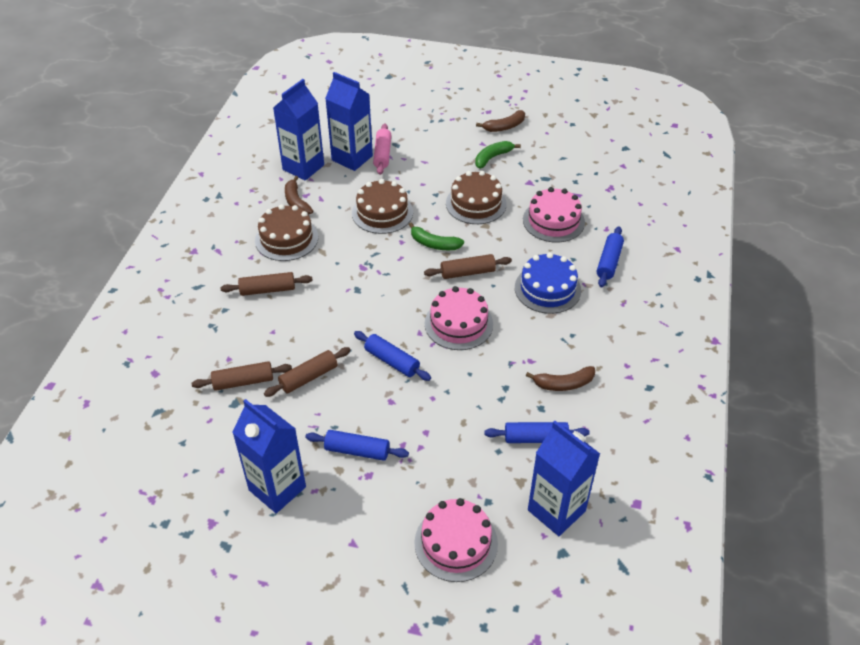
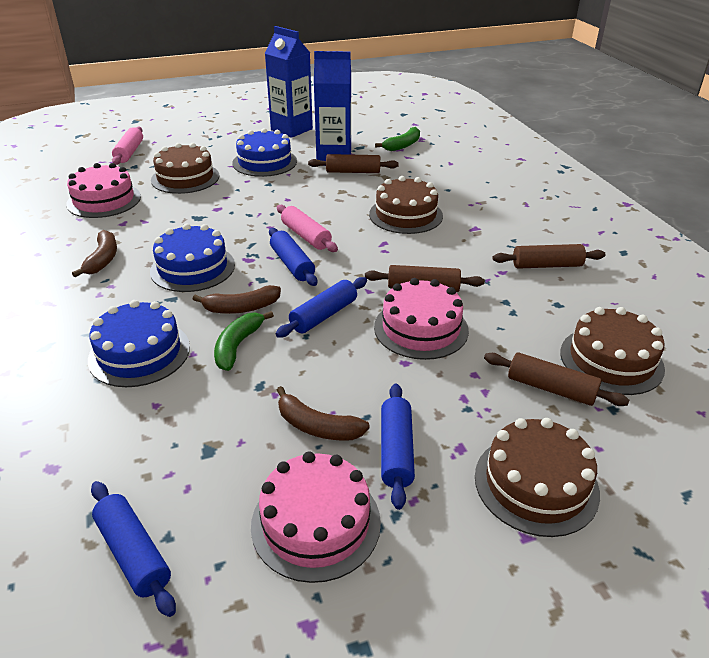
blue cake: [515,253,581,314] = 1 -> [88,300,190,387] [150,224,235,292] [232,128,297,177] = 3
blue carton: [232,399,306,513] [273,79,324,181] [325,72,373,171] [528,421,600,536] = 4 -> [265,26,313,138] [314,51,351,161] = 2
brown cake: [255,204,318,261] [352,179,413,234] [446,171,506,224] = 3 -> [151,143,219,194] [369,176,443,234] [475,418,600,537] [560,307,665,395] = 4
pink rolling pin: [373,124,391,175] = 1 -> [112,127,143,165] [277,205,338,252] = 2

